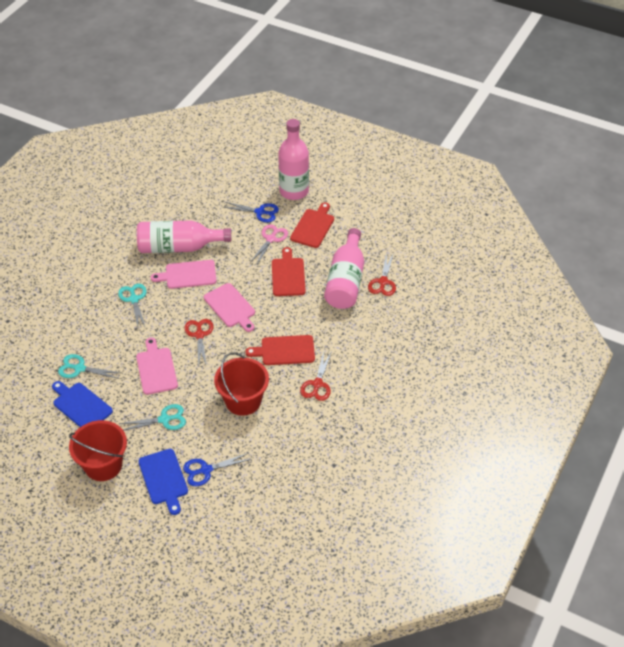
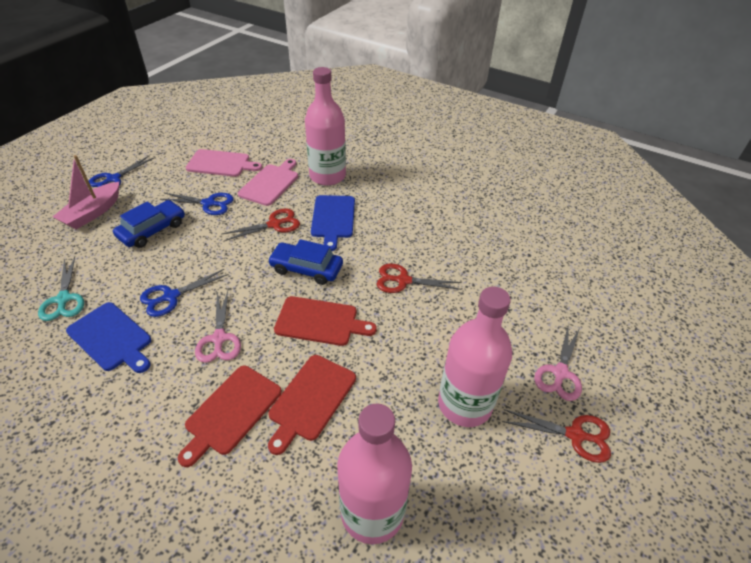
blue car: none = 0 -> [113,200,185,248] [268,239,343,285] = 2
blue scissors: [183,453,251,486] [223,202,279,223] = 2 -> [89,155,155,187] [140,269,229,317] [160,193,234,215] = 3
pink boat: none = 0 -> [53,155,119,229] = 1
pink cutting board: [136,338,178,395] [151,260,217,289] [204,283,255,332] = 3 -> [186,149,262,177] [238,159,298,206] = 2
pink scissors: [251,224,288,266] = 1 -> [195,291,241,363] [534,324,582,401] = 2
red bucket: [69,420,127,481] [214,352,269,416] = 2 -> none = 0
turquoise scissors: [58,354,120,379] [118,284,147,328] [120,404,186,431] = 3 -> [38,257,84,321] = 1

